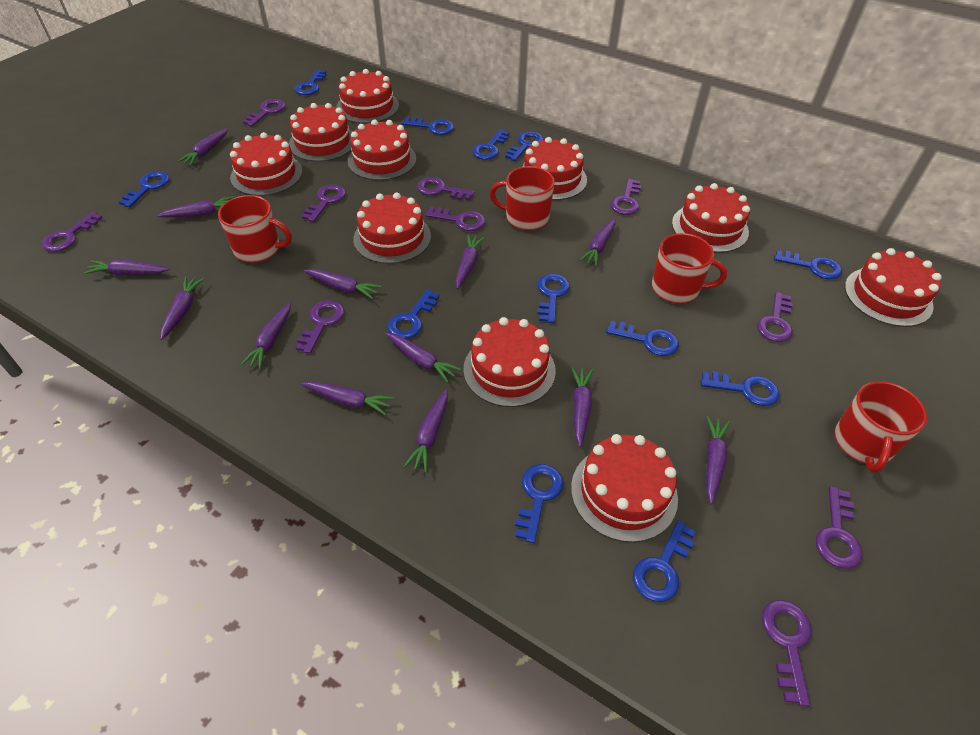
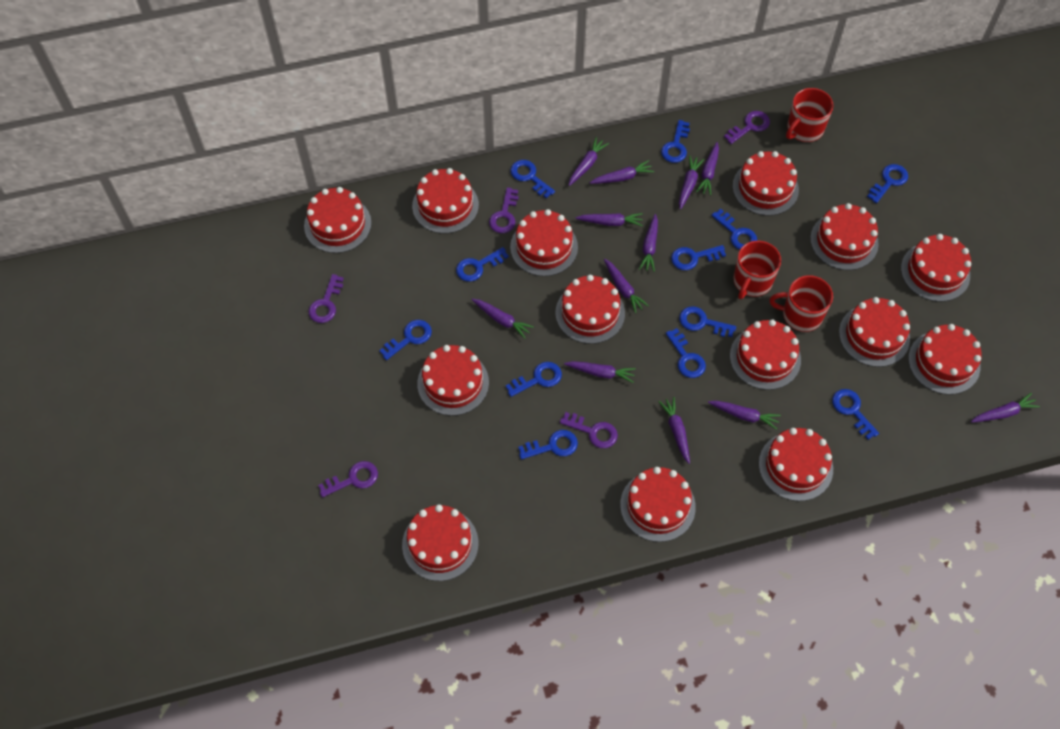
purple carrot: [83,260,170,275] [157,196,235,218] [160,277,204,340] [178,128,228,165] [240,302,291,369] [301,381,394,415] [303,269,381,299] [385,333,461,383] [404,389,448,473] [455,234,485,289] [571,367,593,447] [579,218,615,267] [706,416,730,505] = 13 -> [471,299,534,339] [564,361,636,383] [568,137,609,186] [575,213,643,226] [590,160,654,184] [604,259,649,313] [639,214,658,272] [658,397,690,464] [679,156,704,210] [696,142,719,196] [708,401,781,430] [971,393,1040,423] = 12
purple key: [42,212,103,252] [243,99,286,126] [296,300,344,354] [302,184,346,222] [417,177,474,200] [425,207,485,231] [610,178,641,215] [757,292,793,342] [762,600,812,707] [816,486,862,569] = 10 -> [308,274,344,323] [318,461,378,498] [489,187,519,233] [560,412,618,448] [724,111,770,144] = 5
red cake: [230,132,303,196] [289,103,352,162] [336,69,399,124] [348,119,416,180] [353,192,431,264] [463,317,556,407] [522,137,587,200] [571,434,678,542] [672,183,750,253] [845,248,942,327] = 10 -> [304,187,372,253] [402,505,479,581] [412,168,479,234] [417,345,489,416] [510,209,578,276] [556,275,625,344] [620,467,696,542] [730,319,801,390] [732,151,799,216] [759,428,833,501] [810,203,879,270] [839,297,910,367] [901,234,971,302] [908,324,982,395] = 14
red mug: [218,195,292,263] [490,166,555,231] [652,233,727,304] [834,381,927,473] = 4 -> [733,241,781,299] [770,275,833,332] [786,88,833,142] = 3

